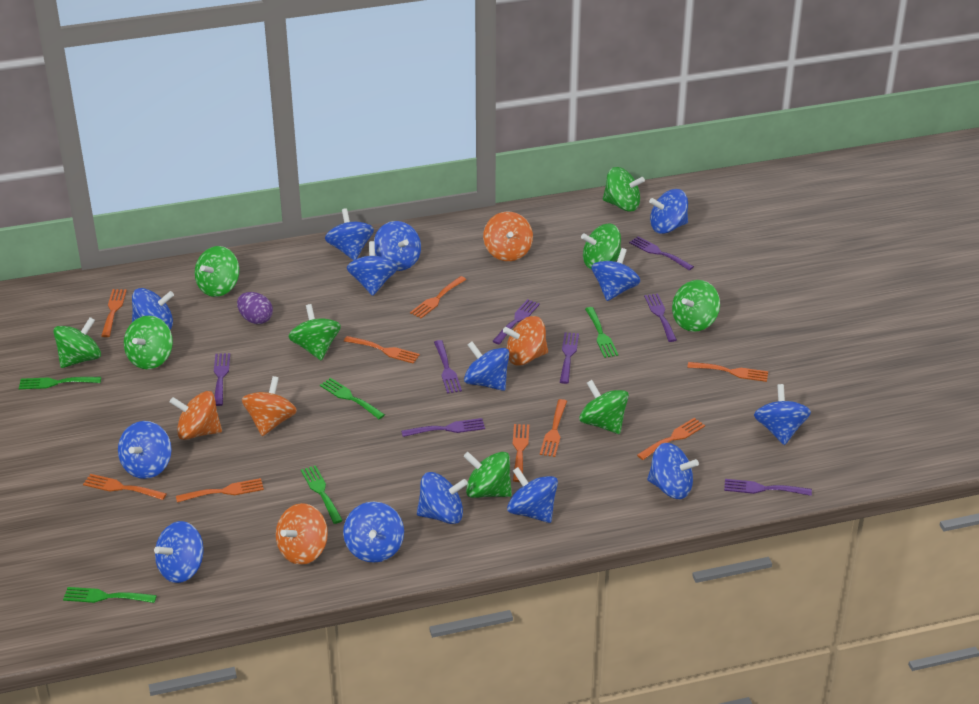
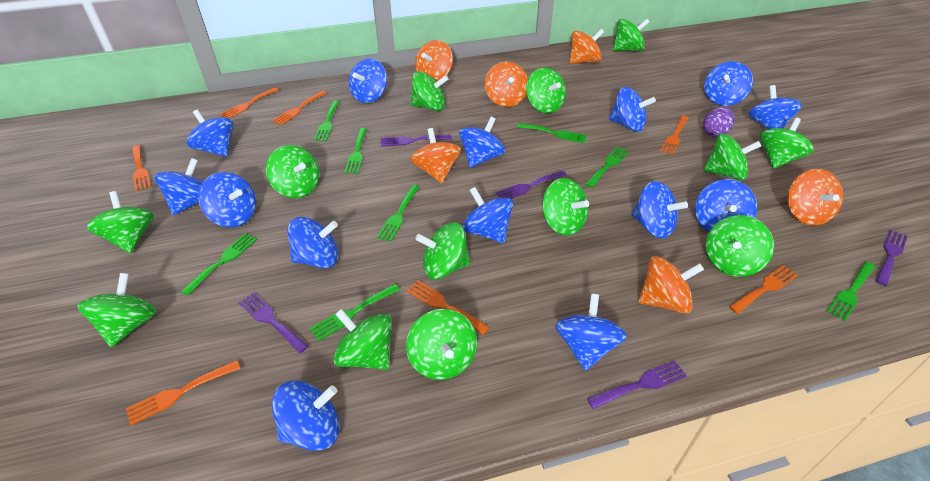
green fork: [19,377,101,389] [63,587,157,603] [301,465,343,524] [320,378,385,419] [585,307,618,358] = 5 -> [181,233,257,295] [309,284,400,341] [314,101,339,141] [345,128,367,174] [377,185,420,242] [517,123,587,143] [585,147,629,188] [827,261,875,321] = 8
green spinning top: [53,317,101,368] [124,316,173,369] [195,246,239,297] [288,304,341,360] [464,452,512,498] [579,380,629,434] [581,223,621,269] [603,167,645,212] [672,280,720,332] = 9 -> [77,273,157,347] [87,191,154,253] [266,145,319,198] [333,309,392,370] [406,309,477,380] [410,71,448,111] [416,222,471,279] [526,68,566,113] [542,178,589,235] [613,19,649,51] [704,133,761,180] [706,215,774,277] [760,118,814,169] = 13
orange fork: [83,474,167,500] [101,289,127,337] [176,478,264,503] [344,336,420,364] [410,276,467,318] [513,424,529,482] [540,399,567,457] [637,418,705,460] [687,362,768,382] = 9 -> [126,360,241,425] [132,145,151,191] [219,87,279,119] [272,91,327,125] [407,280,490,335] [660,115,689,155] [729,265,798,314] = 7
orange spinning top: [170,391,222,440] [242,376,297,436] [276,503,328,565] [483,211,533,261] [503,316,548,366] = 5 -> [410,128,461,183] [415,40,453,82] [485,62,528,107] [570,29,604,64] [638,256,704,314] [787,169,843,225] = 6
purple fork: [214,353,230,406] [401,418,485,437] [434,340,462,393] [492,299,540,344] [560,332,579,384] [629,236,694,270] [644,294,677,342] [724,479,812,496] = 8 -> [238,292,309,353] [381,135,452,147] [496,170,567,199] [587,360,687,409] [876,229,908,286] = 5

